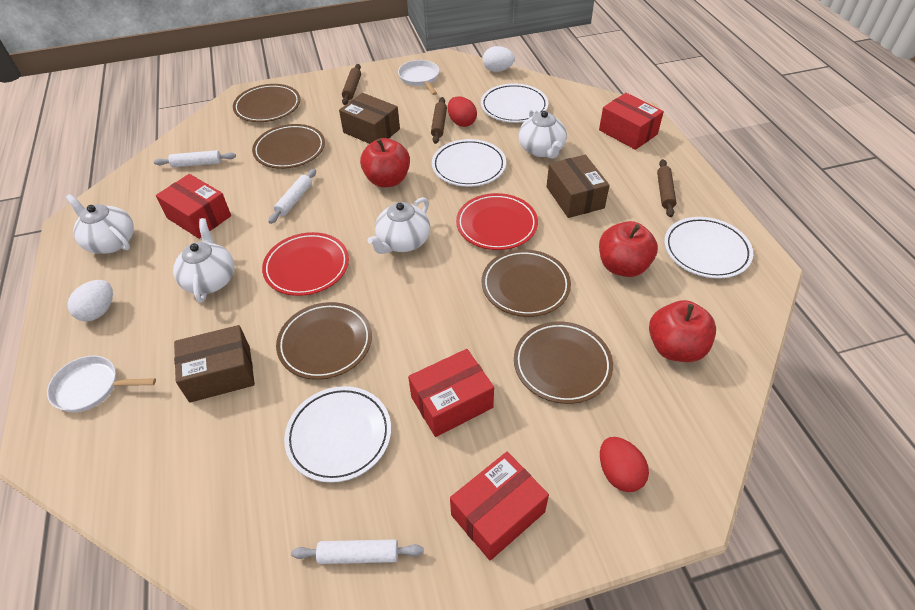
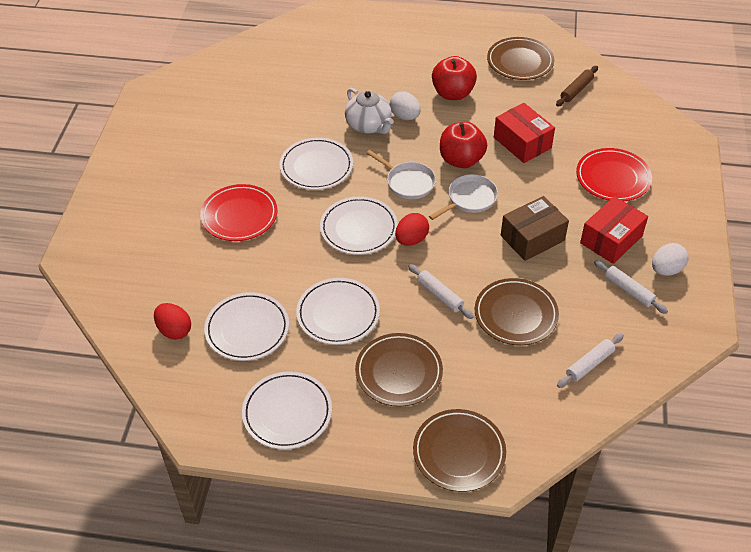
brown box: [174,325,255,403] [339,93,400,144] [546,155,610,218] = 3 -> [501,196,569,261] = 1
brown plate: [233,84,300,122] [252,124,325,169] [276,302,372,380] [482,249,571,317] [514,322,613,404] = 5 -> [355,333,443,407] [413,409,506,492] [475,278,559,345] [487,37,554,80] = 4
brown rolling pin: [342,64,361,105] [431,97,447,144] [657,159,676,217] = 3 -> [556,66,598,107] = 1
red apple: [360,138,410,187] [599,221,658,277] [649,300,716,362] = 3 -> [432,56,477,100] [440,122,487,168] = 2
red box: [156,174,231,239] [408,349,494,437] [450,452,549,561] [599,93,664,150] = 4 -> [494,103,555,163] [580,196,648,264] = 2
white plate: [284,386,391,483] [432,139,506,187] [481,83,548,123] [664,217,753,279] = 4 -> [204,292,289,361] [242,371,332,450] [279,137,353,190] [296,278,380,345] [320,196,398,255] = 5
white teapot: [66,194,134,254] [173,218,234,303] [367,197,430,254] [518,108,567,159] = 4 -> [345,88,394,134] = 1

